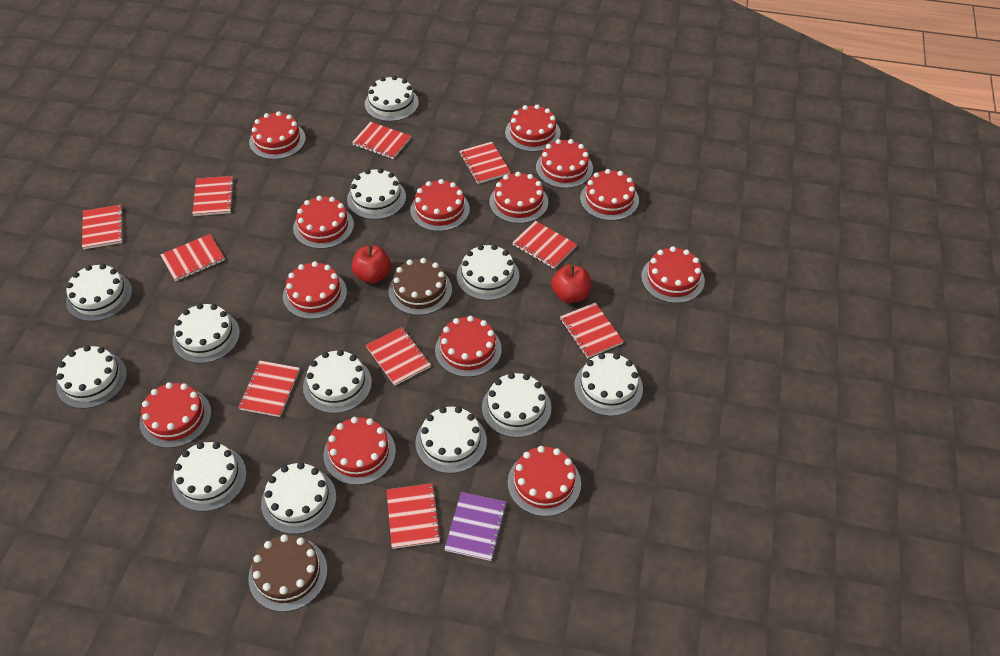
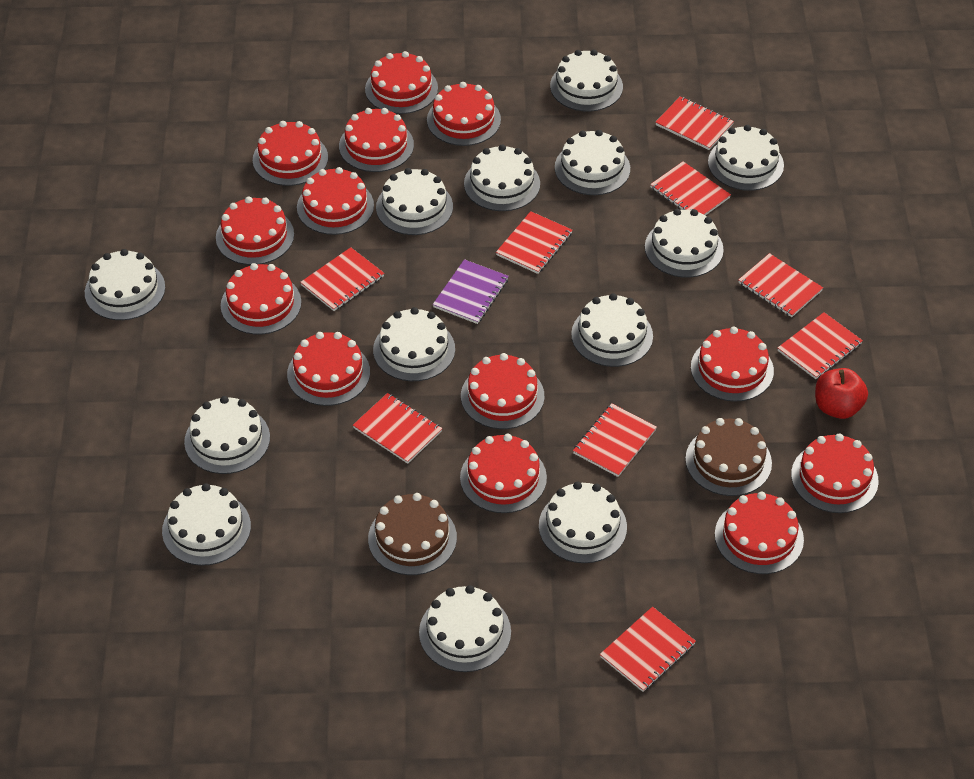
red apple: [352,245,391,283] [551,264,591,303] = 2 -> [815,368,868,419] = 1
red notebook: [82,205,124,249] [160,234,225,281] [192,176,234,216] [238,361,300,417] [352,122,411,159] [366,327,431,386] [386,483,441,549] [459,142,511,184] [512,221,577,269] [560,303,624,358] = 10 -> [300,247,384,311] [353,393,442,464] [496,211,572,274] [573,403,657,477] [600,607,696,692] [650,161,731,216] [656,96,734,150] [738,253,823,317] [778,312,863,379] = 9
white cake: [56,345,127,409] [66,264,132,321] [172,303,240,364] [172,442,247,512] [261,462,336,534] [303,350,372,413] [347,168,406,220] [365,76,419,121] [416,406,487,474] [457,244,519,301] [482,373,551,438] [574,353,643,416] = 12 -> [85,249,165,320] [162,483,251,566] [184,396,270,474] [373,307,455,381] [376,168,453,235] [419,585,511,672] [464,144,540,211] [539,481,627,563] [550,49,623,112] [555,130,630,195] [571,293,653,367] [645,209,724,278] [708,125,784,191] = 13

